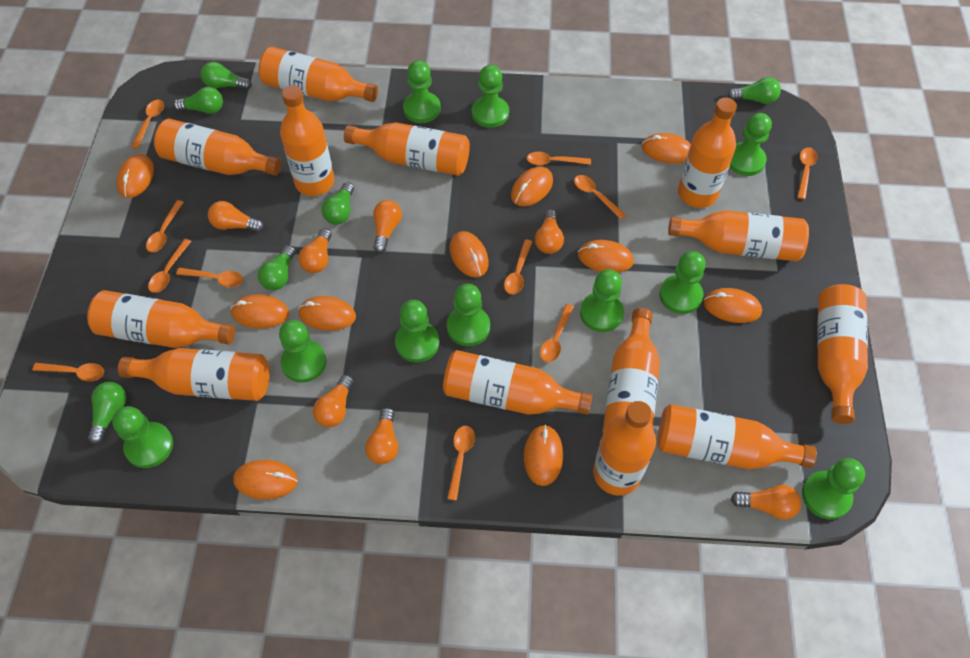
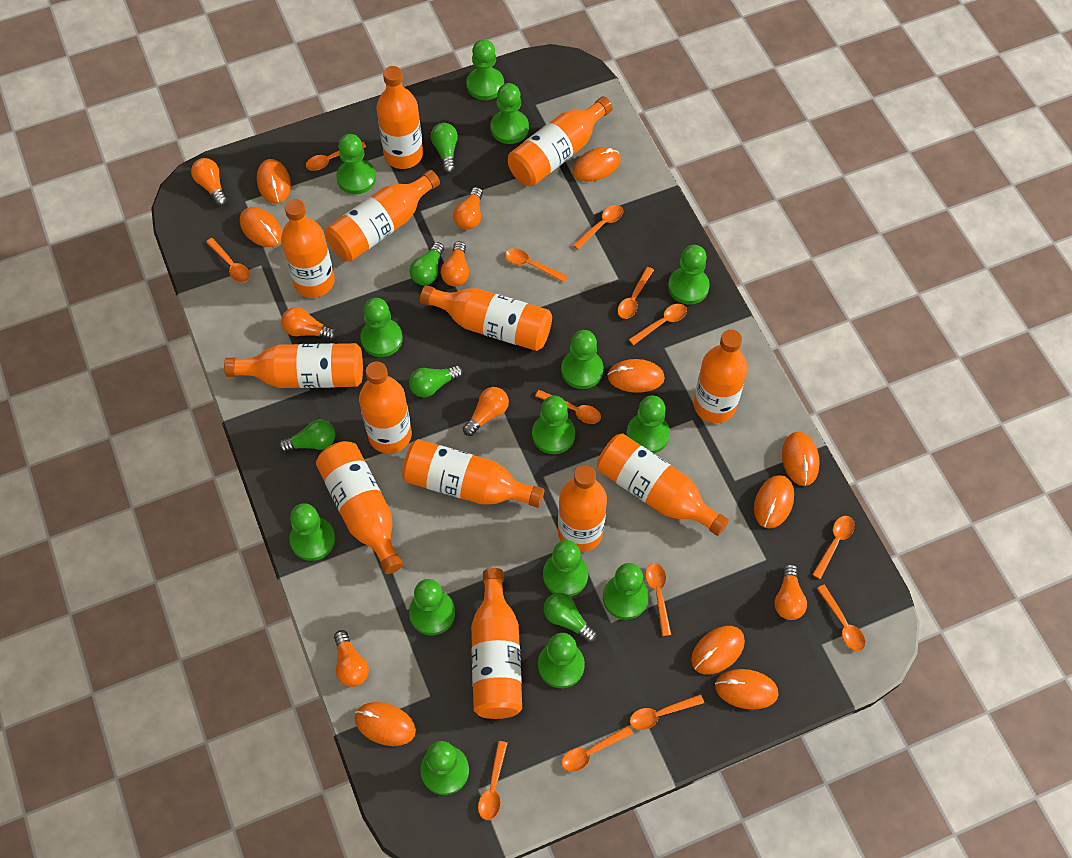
green light bulb: [88,382,126,444] [174,87,223,114] [201,62,252,90] [258,245,296,290] [322,182,354,225] [727,77,781,104] = 6 -> [278,419,335,452] [409,242,444,285] [409,365,463,397] [431,123,458,173] [544,593,597,643] = 5
green pawn: [112,406,173,468] [279,320,327,383] [395,300,439,363] [403,60,441,123] [447,284,490,346] [472,65,509,128] [580,269,624,332] [659,251,706,314] [729,113,772,176] [802,458,865,520] = 10 -> [289,503,335,561] [336,134,376,194] [360,298,403,357] [409,579,455,635] [420,741,469,795] [466,39,504,100] [490,83,529,144] [532,396,575,454] [538,633,585,688] [543,540,588,597] [561,330,603,389] [603,563,649,620] [627,396,670,453] [668,245,710,304] = 14
orange mouse: [116,154,154,198] [230,294,289,328] [233,460,298,499] [298,296,356,331] [450,231,489,278] [511,167,553,206] [524,425,563,486] [578,240,634,273] [642,133,691,164] [703,288,762,323] = 10 -> [240,207,282,247] [257,159,291,204] [355,702,416,746] [572,147,621,182] [607,359,665,393] [691,626,745,675] [715,669,779,710] [754,475,794,529] [782,432,820,486] = 9
orange spoon: [32,363,104,381] [131,100,164,149] [146,200,184,252] [148,239,191,293] [176,268,243,287] [447,426,475,501] [504,239,532,294] [527,152,591,165] [540,304,574,362] [574,175,626,219] [797,147,818,199] = 11 -> [206,238,250,282] [306,142,366,171] [478,741,508,820] [505,248,567,282] [535,390,601,424] [562,726,633,772] [573,205,623,250] [618,267,654,319] [629,304,687,345] [630,694,704,730] [645,563,671,636] [812,516,855,579] [817,585,865,651] = 13

